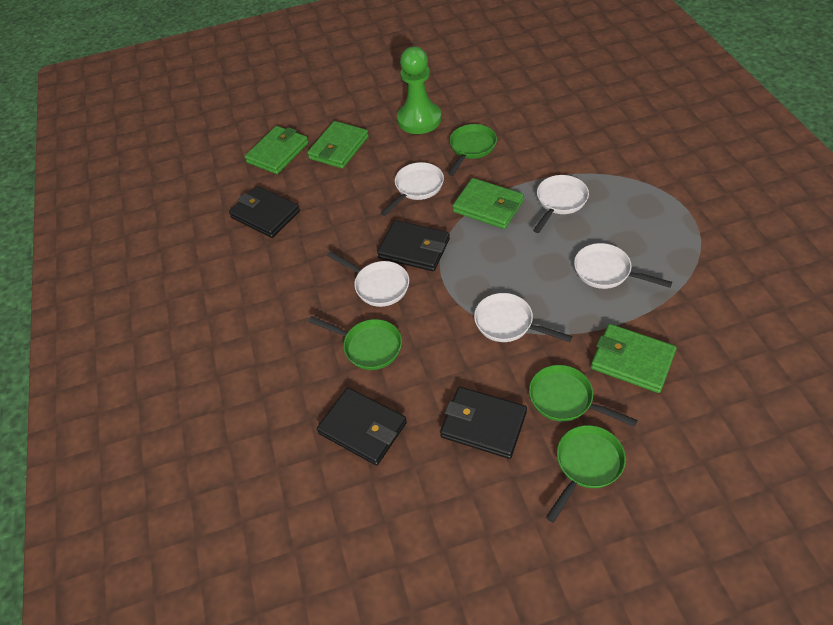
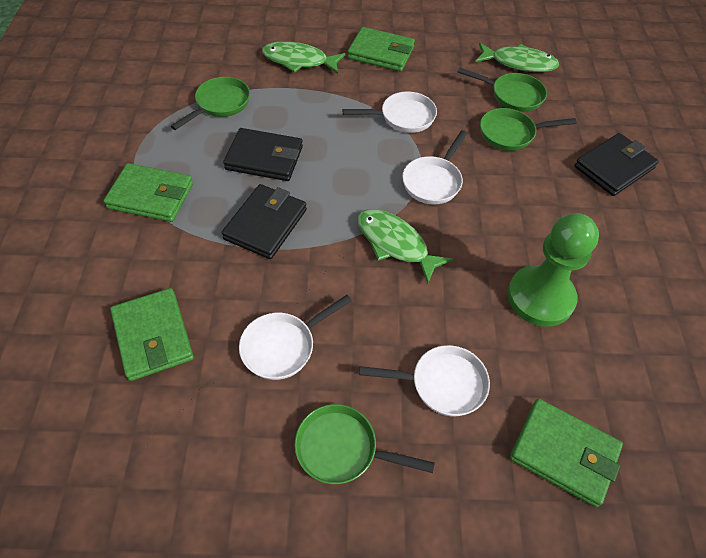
black wallet: [229,186,300,238] [317,387,407,466] [377,220,450,271] [440,387,527,459] = 4 -> [222,184,307,259] [223,128,303,181] [574,133,659,196] = 3
green fish: none = 0 -> [262,41,345,74] [357,209,453,284] [475,43,559,72] = 3
white pan: [327,251,409,307] [381,162,444,216] [474,293,573,342] [533,175,589,233] [574,243,672,289] = 5 -> [239,295,352,380] [342,92,437,133] [359,345,490,416] [402,130,468,204] = 4

